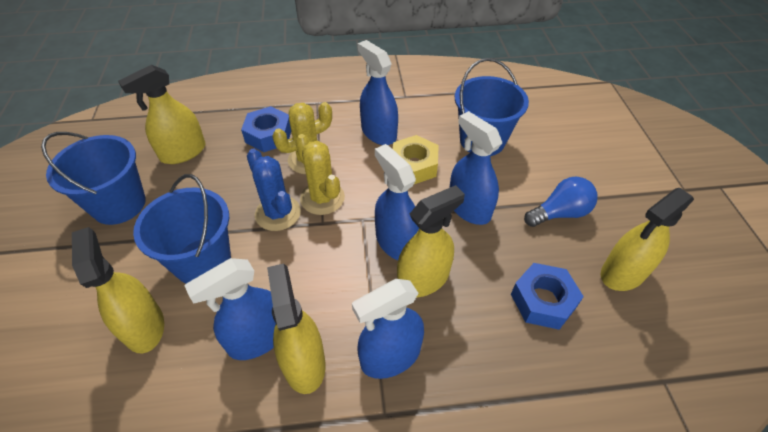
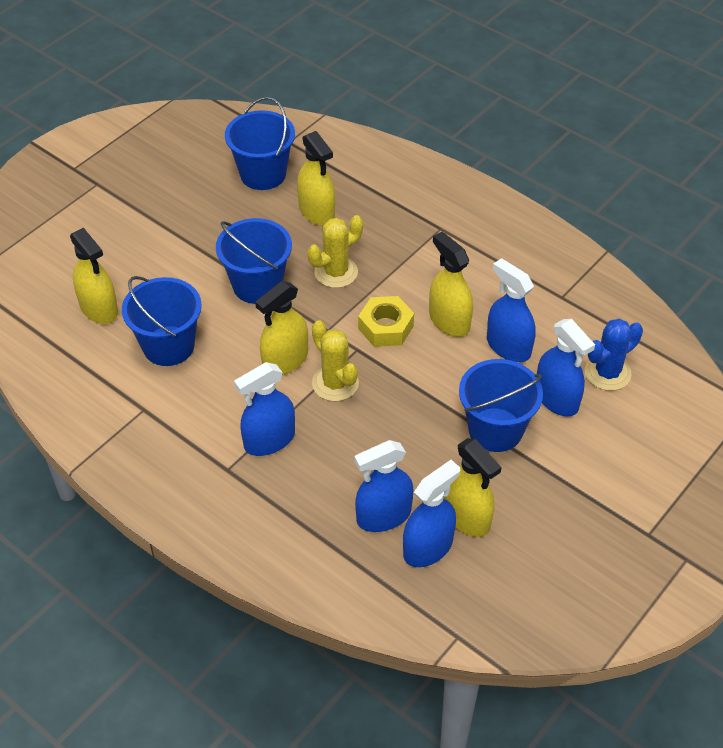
blue bucket: [41,132,146,225] [133,174,231,283] [455,58,529,156] = 3 -> [122,276,202,366] [216,218,292,304] [225,97,295,190] [459,359,543,452] = 4
blue light bulb: [524,176,598,227] = 1 -> none = 0
blue nut: [241,106,291,152] [511,263,584,330] = 2 -> none = 0

